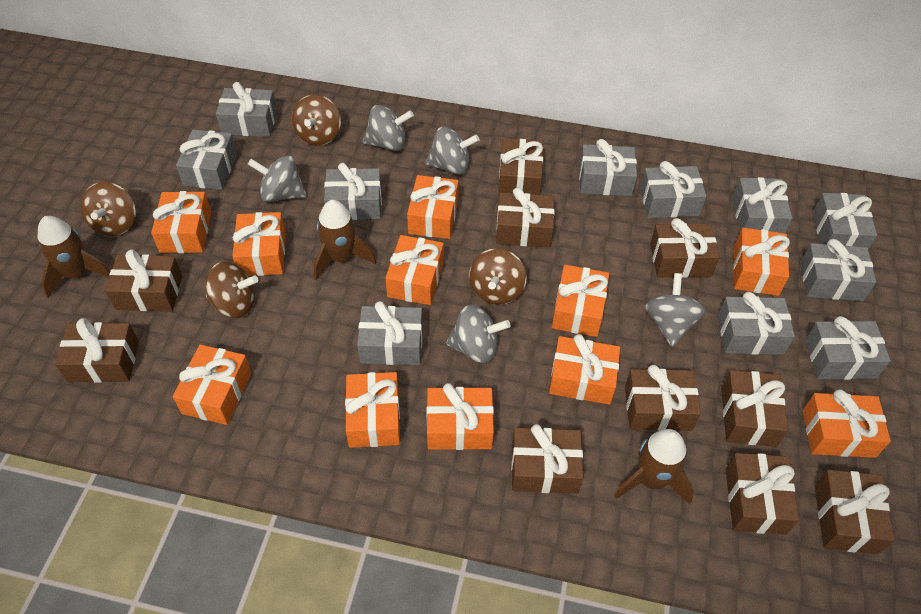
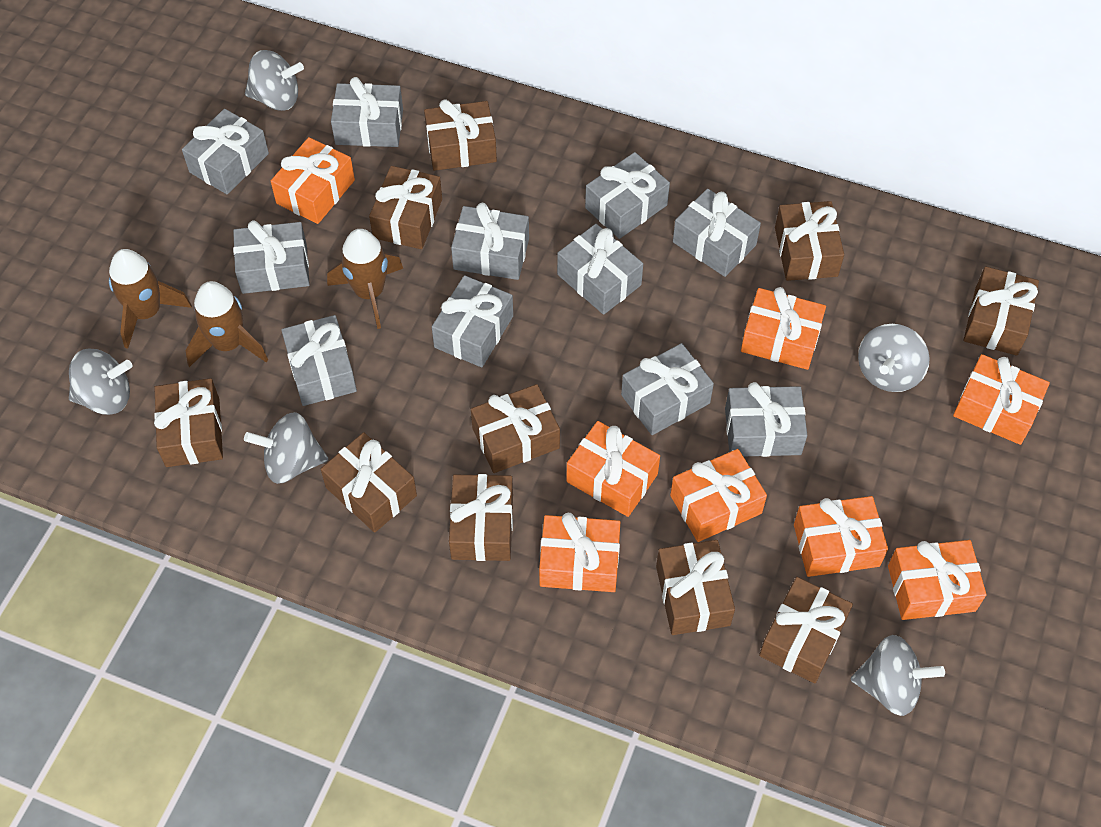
brown spinning top: [81,182,136,236] [205,262,258,318] [292,95,341,146] [469,248,527,305] = 4 -> none = 0
orange gift: [151,191,211,253] [173,345,251,425] [232,212,286,276] [345,372,400,448] [385,235,444,305] [407,175,459,239] [426,383,494,450] [549,334,620,405] [552,265,609,337] [733,227,790,296] [803,390,891,458] = 11 -> [271,137,355,224] [539,513,620,592] [566,421,660,517] [670,449,767,542] [741,287,826,370] [794,496,888,577] [888,540,987,620] [953,354,1050,445] = 8

